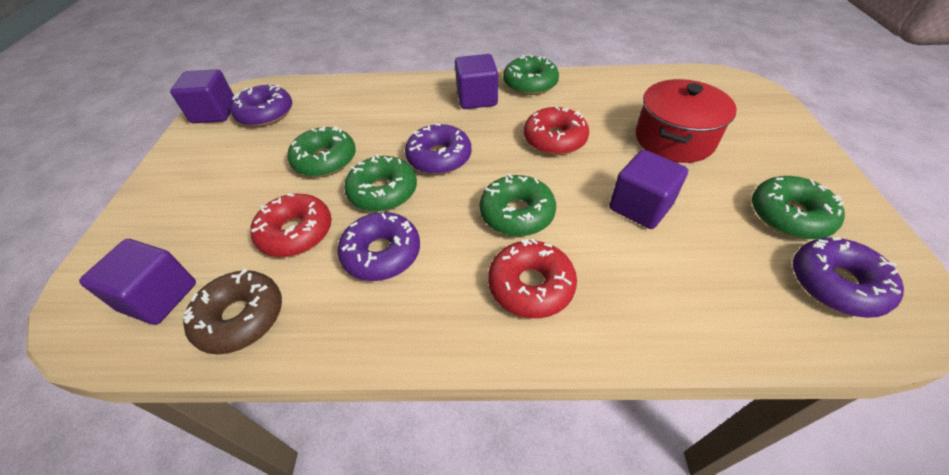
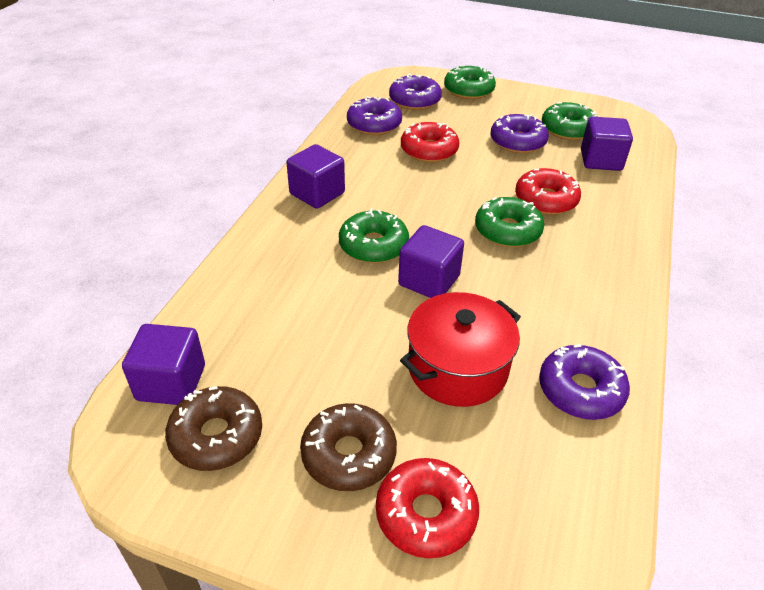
brown donut: [183,269,282,355] = 1 -> [165,386,262,471] [300,403,397,491] = 2
green donut: [287,126,356,177] [344,154,417,212] [480,174,556,236] [503,55,559,95] [752,176,845,239] = 5 -> [339,208,409,263] [444,65,496,99] [475,197,544,247] [542,102,597,140] = 4

